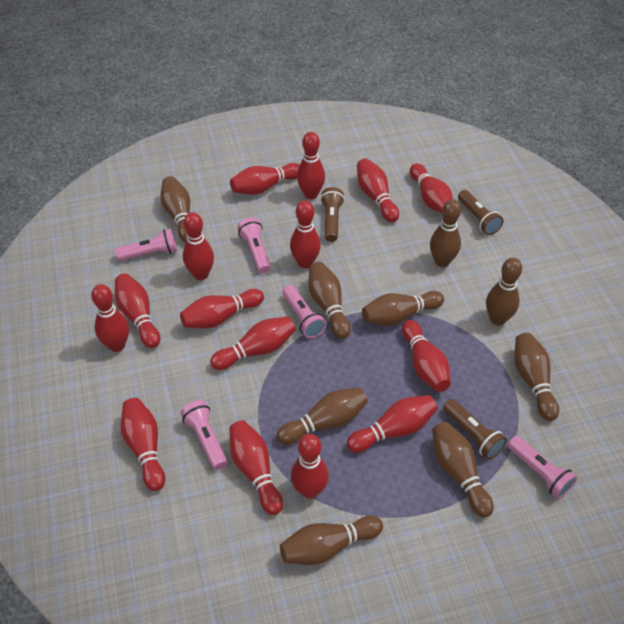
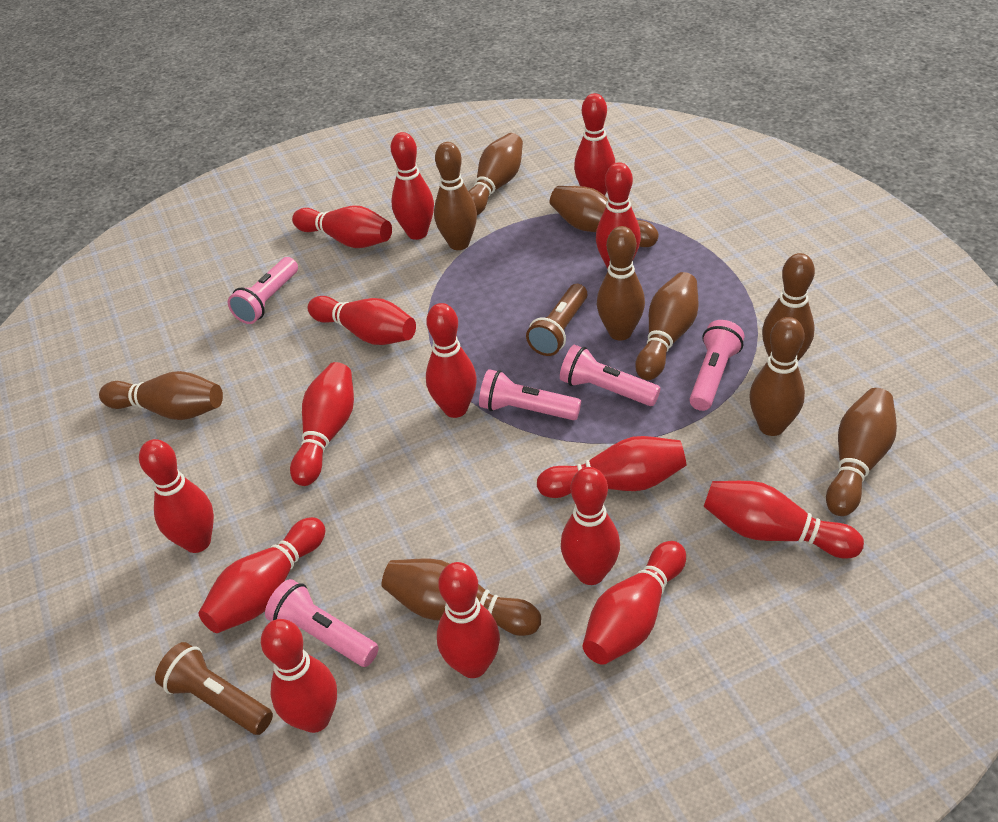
brown bowling pin: [160,176,190,242] [277,387,368,444] [280,516,383,565] [308,262,351,339] [362,291,444,326] [430,199,461,267] [432,422,494,518] [486,258,522,325] [514,333,559,421] = 9 -> [99,371,223,420] [381,558,541,636] [434,142,477,250] [468,133,523,215] [550,186,659,247] [597,226,645,341] [635,272,698,380] [749,317,805,436] [762,253,815,361] [826,388,897,516] = 10
brown flashlight: [320,187,345,242] [443,399,507,459] [458,190,503,235] = 3 -> [155,642,273,735] [526,284,587,356] = 2

